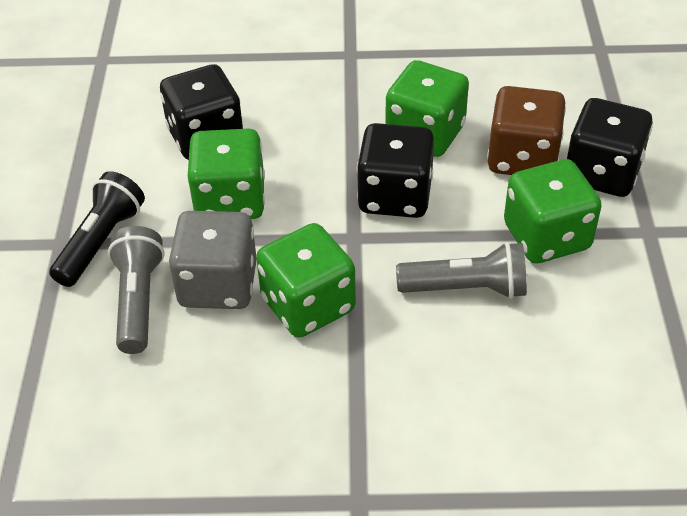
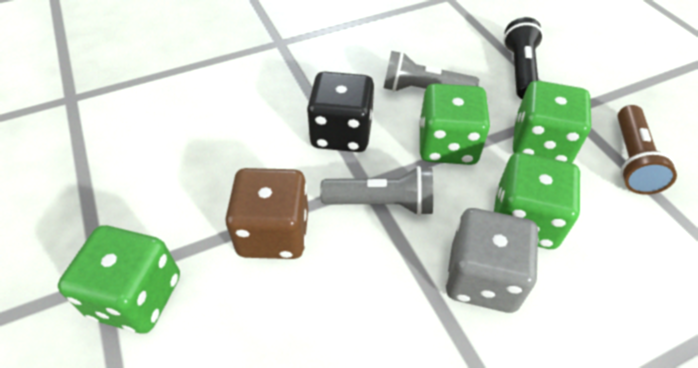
black dice: [160,64,243,160] [357,123,434,218] [567,98,653,197] = 3 -> [307,71,374,152] = 1
brown flashlight: none = 0 -> [618,105,677,195] = 1

